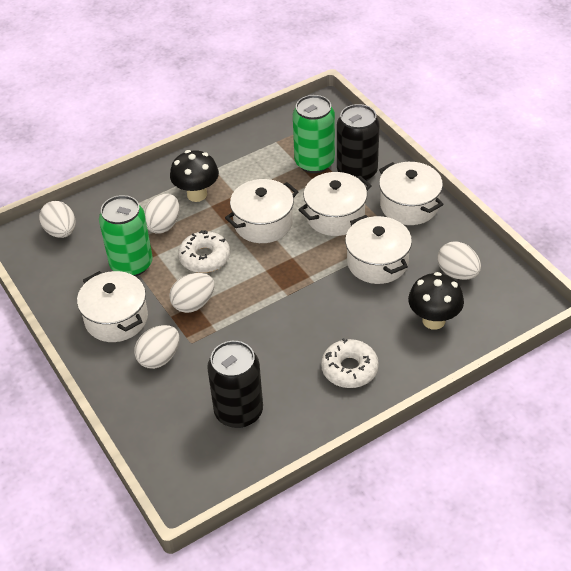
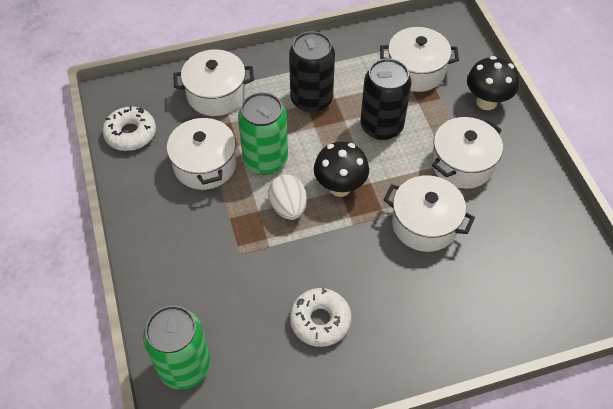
white egg: [39,201,75,238] [134,325,179,369] [144,194,180,233] [169,273,214,313] [438,241,481,280] = 5 -> [268,175,307,220] = 1

